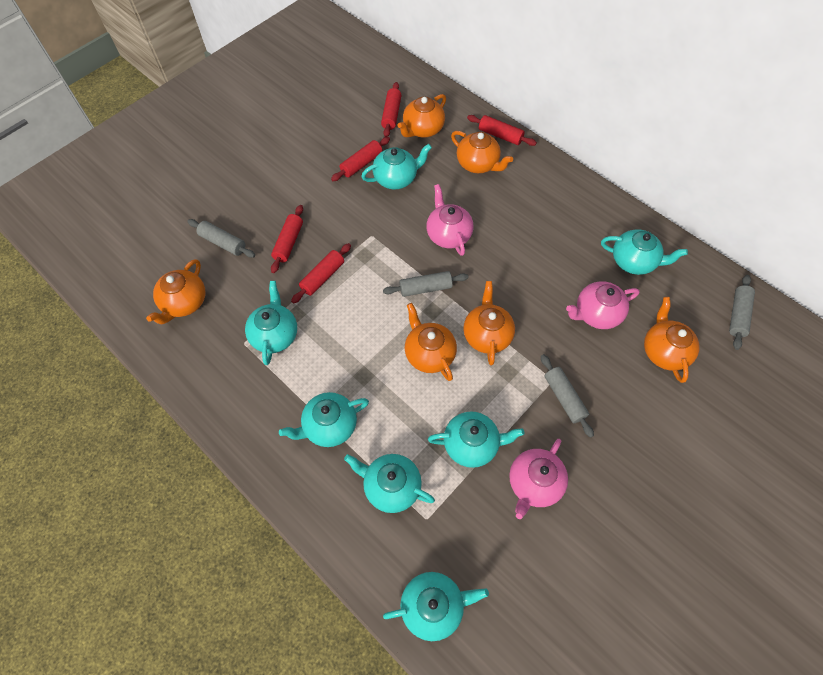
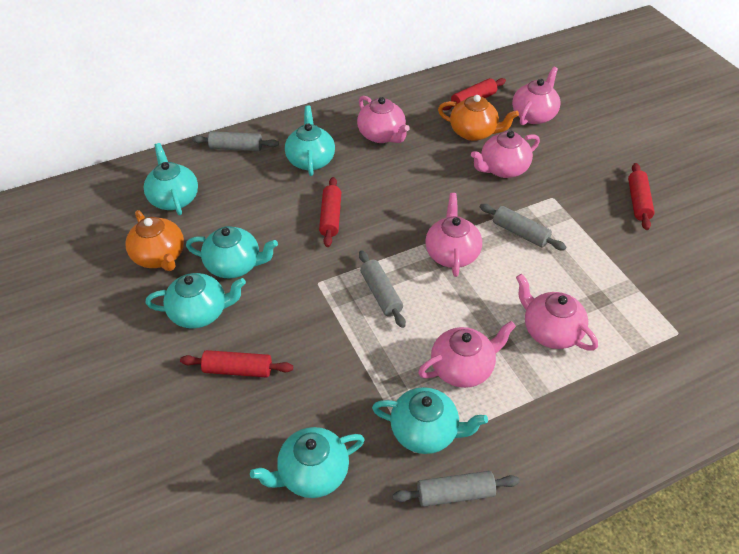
orange teapot: [146,259,205,324] [397,94,446,138] [405,303,457,381] [451,131,513,173] [463,281,515,365] [644,297,700,383] = 6 -> [125,210,184,271] [438,95,519,141] = 2
pink teapot: [426,184,474,256] [509,439,568,519] [566,282,640,329] = 3 -> [357,96,410,143] [418,321,516,388] [425,193,482,277] [471,131,540,178] [512,67,561,125] [516,274,598,351] = 6
red rolling pin: [271,205,303,273] [291,243,351,304] [331,137,390,181] [381,82,401,137] [467,115,537,146] = 5 -> [180,350,293,378] [319,177,341,247] [442,78,506,111] [628,163,655,230] = 4
turquoise teapot: [245,281,297,365] [279,392,369,447] [344,454,435,513] [361,144,432,189] [383,572,489,641] [428,411,524,468] [601,229,688,275] = 7 -> [144,143,198,215] [145,273,246,328] [186,226,278,278] [250,427,365,498] [285,105,335,176] [372,387,488,454] = 6

